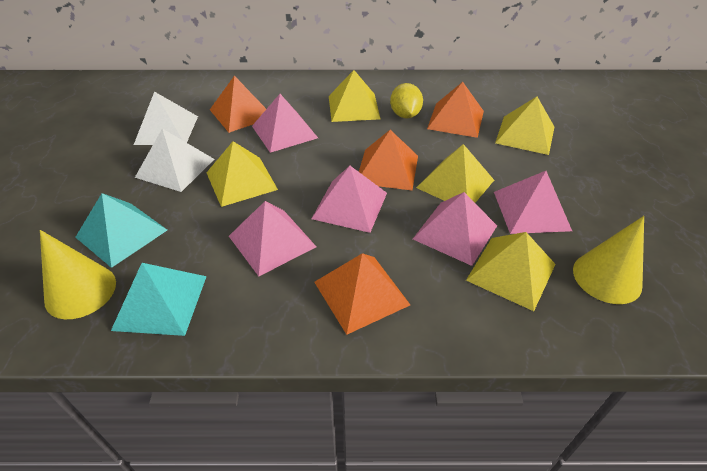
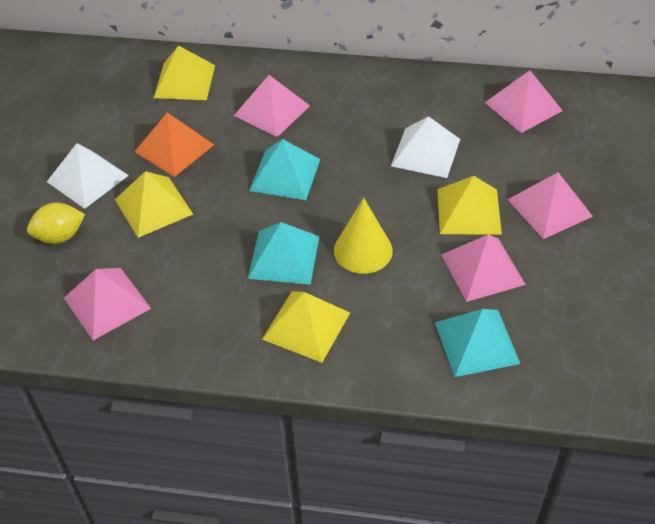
orange pyramid: [210,76,266,133] [314,253,410,335] [359,130,418,190] [427,82,484,138] = 4 -> [135,112,214,177] = 1
turquoise pyramid: [75,193,167,268] [111,263,207,336] = 2 -> [248,222,319,285] [249,139,320,200] [435,309,520,377] = 3
yellow cone: [40,230,116,319] [573,216,644,304] = 2 -> [334,198,393,274] = 1
yellow pyramid: [206,141,278,207] [329,70,380,122] [416,144,494,203] [466,232,556,311] [495,97,554,155] = 5 -> [115,171,193,238] [154,45,215,100] [262,291,350,363] [437,176,502,235] = 4

